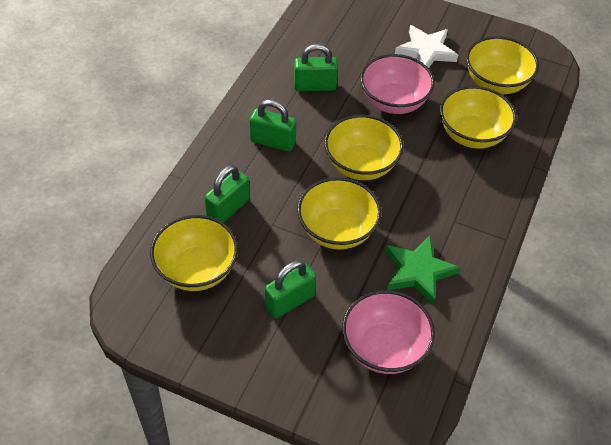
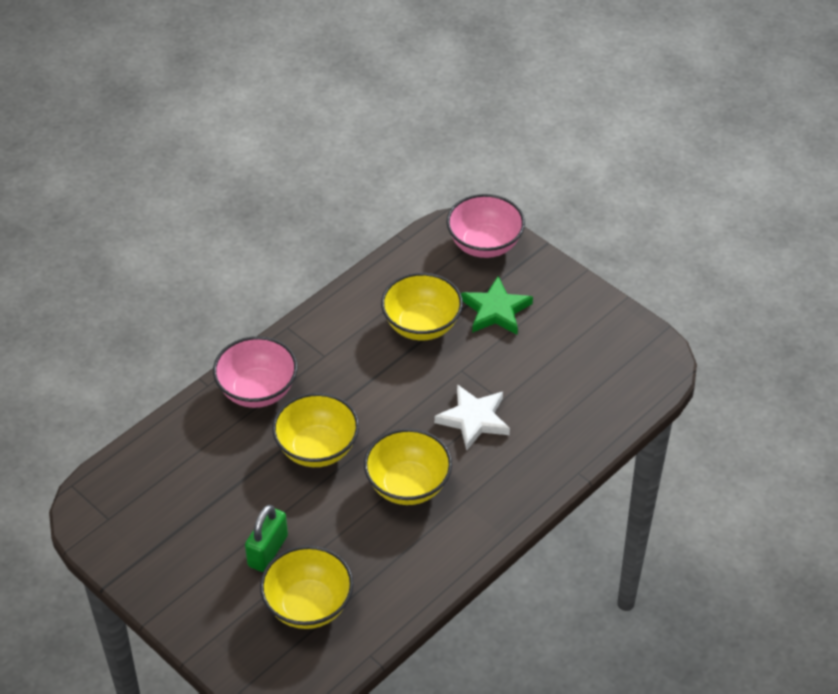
green padlock: [205,165,250,223] [250,100,296,152] [265,260,316,318] [294,44,338,91] = 4 -> [245,505,288,572] = 1
yellow bowl: [150,215,238,291] [297,177,381,250] [324,115,403,180] [440,86,516,149] [466,36,539,94] = 5 -> [260,545,353,629] [272,393,359,467] [364,429,452,505] [381,273,463,340] = 4

